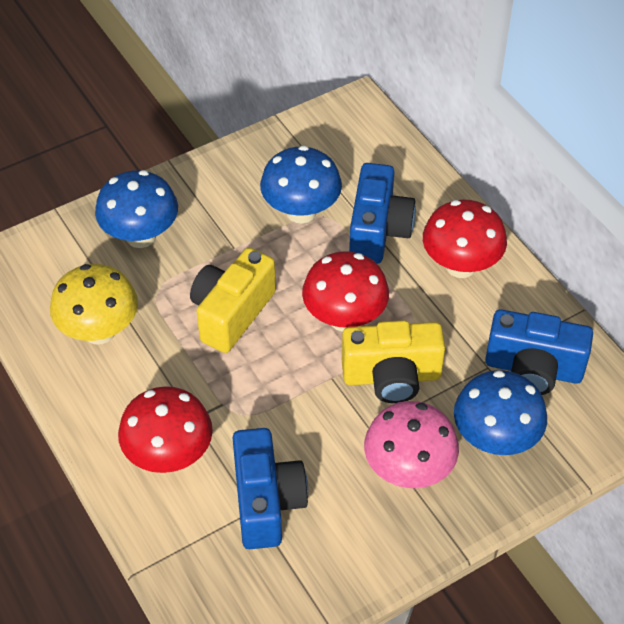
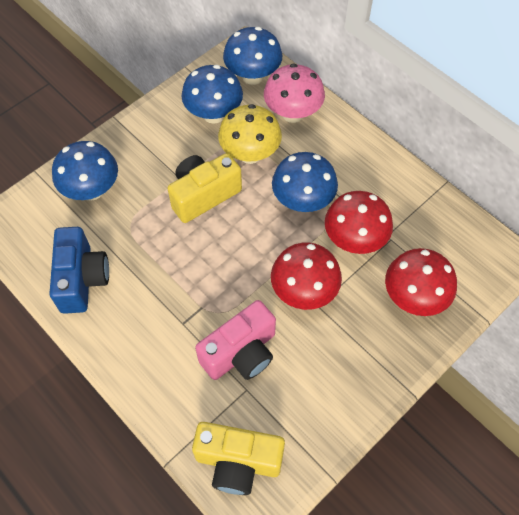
blue camera: [233,428,308,549] [349,163,416,264] [485,309,593,395] = 3 -> [49,227,109,314] = 1
blue mushroom: [95,170,178,248] [260,146,342,223] [454,370,547,455] = 3 -> [52,141,118,201] [182,65,243,124] [223,27,282,85] [272,152,338,212] = 4
pink camera: none = 0 -> [195,300,276,380] = 1

